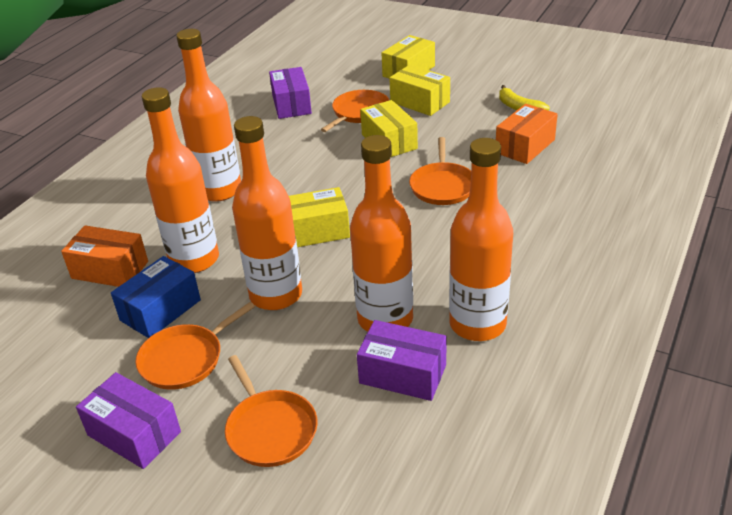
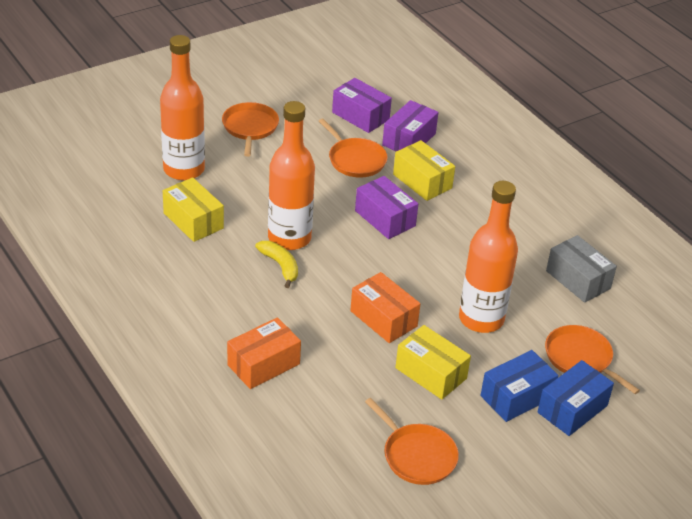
blue box: [111,256,201,338] = 1 -> [480,350,558,422] [537,360,614,436] = 2
grey box: none = 0 -> [546,235,617,303] = 1
orange bottle: [142,87,219,273] [176,29,241,202] [232,116,302,310] [350,135,413,332] [449,138,513,341] = 5 -> [160,35,205,180] [268,101,315,250] [459,181,518,333] = 3
yellow box: [289,187,350,247] [360,100,418,157] [382,35,435,78] [389,65,450,116] = 4 -> [163,177,224,242] [393,140,455,201] [395,325,471,400] = 3

